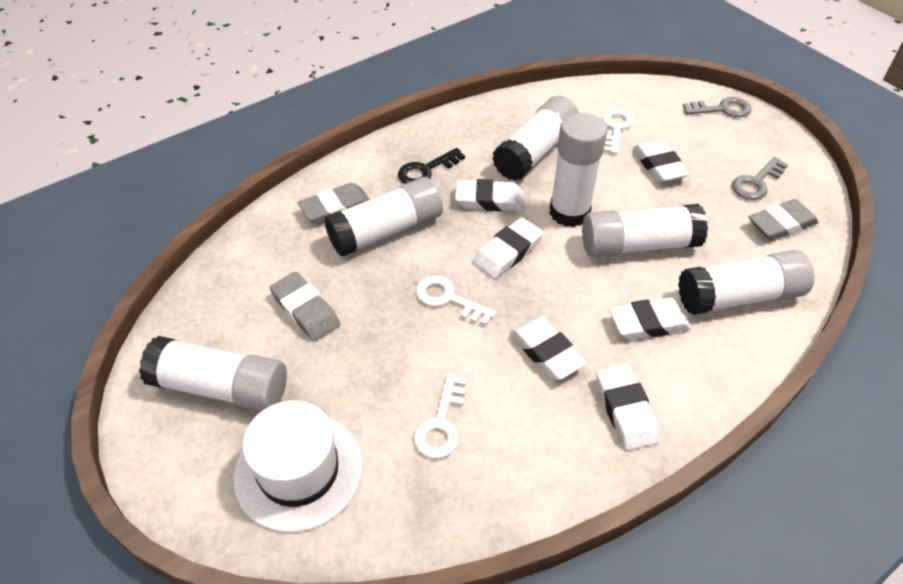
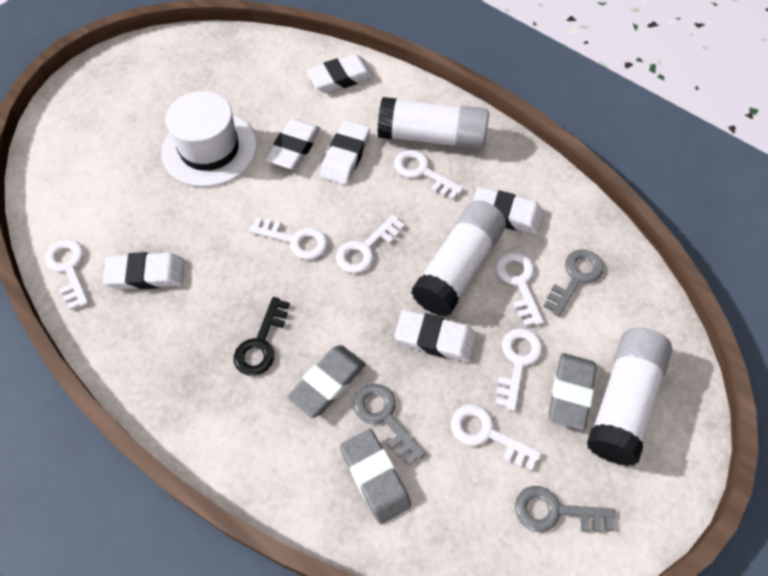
grey key: [683,97,752,117] [732,157,788,200] = 2 -> [354,384,426,465] [515,486,615,532] [544,250,603,316] = 3
white glue stick: [139,336,287,411] [324,177,443,257] [492,96,579,181] [549,113,607,227] [582,204,708,257] [678,250,815,315] = 6 -> [377,97,489,150] [411,200,506,317] [587,327,672,466] = 3
white key: [413,373,467,458] [416,275,496,326] [602,109,634,154] = 3 -> [45,240,89,310] [249,217,328,260] [336,215,405,273] [394,150,464,200] [451,404,542,471] [496,252,544,326] [496,328,543,411] = 7

